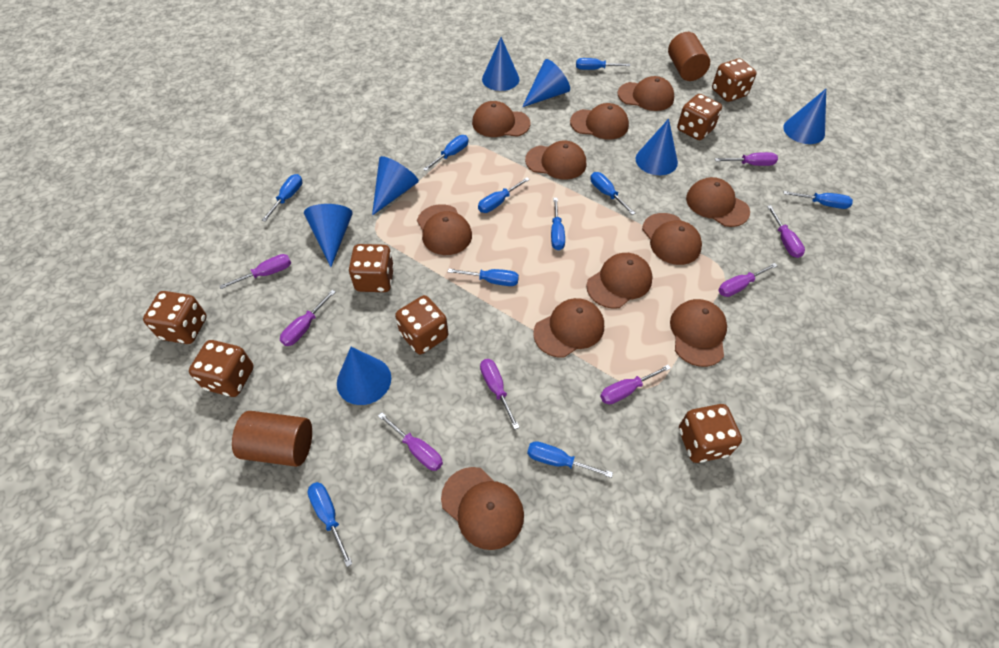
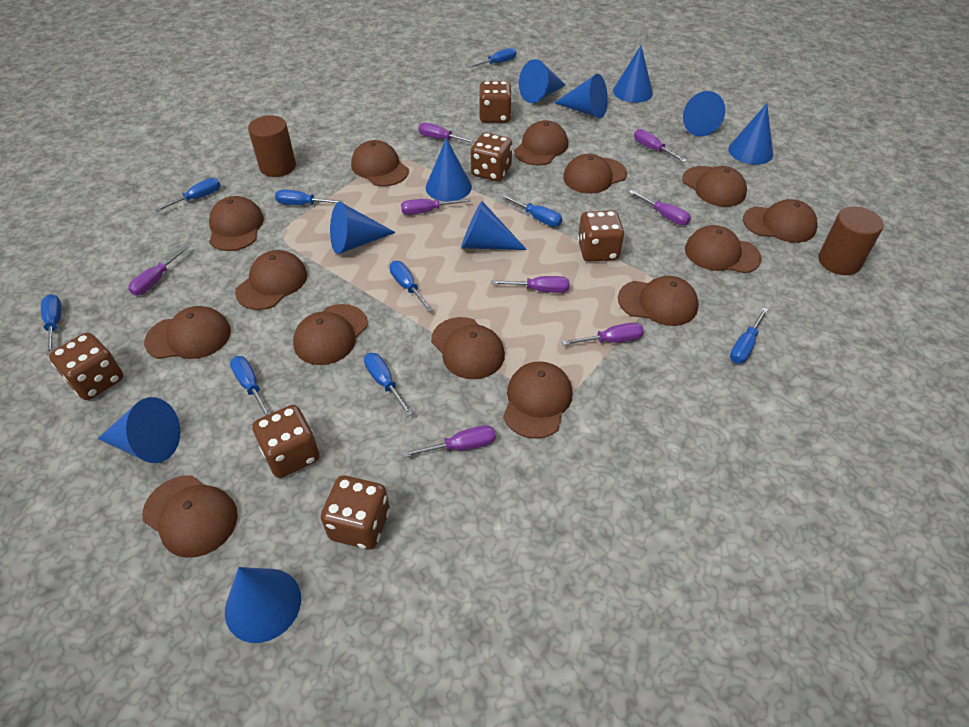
blue cone: [304,204,353,267] [337,347,391,405] [372,156,419,216] [482,37,520,91] [522,59,570,107] [636,119,678,175] [783,89,826,144] = 7 -> [98,397,181,463] [225,567,301,643] [330,202,396,254] [426,138,472,202] [461,201,527,250] [519,59,566,103] [554,74,608,118] [613,46,653,103] [683,91,725,136] [728,103,773,165] = 10
blue screwdriver: [262,174,302,222] [308,482,353,567] [423,135,469,171] [448,268,519,286] [478,177,530,213] [527,441,613,478] [551,198,565,250] [576,58,630,70] [591,172,635,215] [784,191,853,209] = 10 -> [41,294,62,355] [154,178,221,212] [230,356,270,416] [275,190,344,205] [364,353,413,416] [389,261,433,312] [468,48,516,68] [501,194,562,227] [730,307,768,364] = 9
brown cap: [417,204,472,255] [441,467,524,550] [472,101,531,137] [525,140,586,180] [533,298,604,358] [570,103,629,140] [586,253,653,309] [618,76,674,111] [642,213,702,265] [670,299,727,367] [686,177,750,227] = 11 -> [142,475,238,558] [144,306,231,359] [209,196,264,251] [235,250,307,310] [293,304,368,365] [351,140,409,186] [431,317,505,379] [503,361,572,439] [514,120,568,165] [563,154,627,194] [618,276,699,326] [682,166,747,207] [685,225,762,273] [743,199,818,243] = 14
brown dice: [143,291,207,344] [189,340,254,397] [349,244,394,292] [395,295,448,354] [677,94,722,140] [679,404,742,463] [712,58,756,102] = 7 -> [49,332,123,400] [252,405,320,478] [321,475,390,550] [471,132,512,181] [479,81,512,123] [577,210,624,262] = 6

